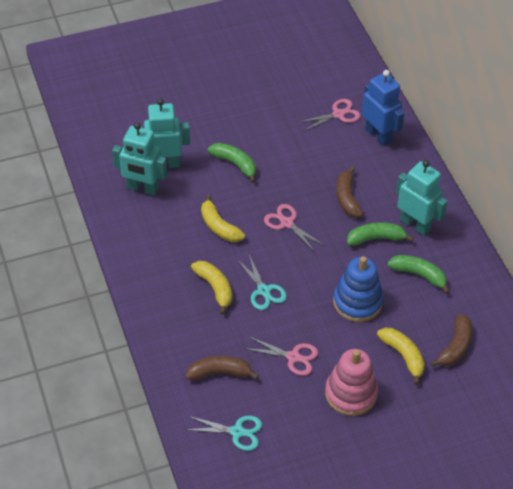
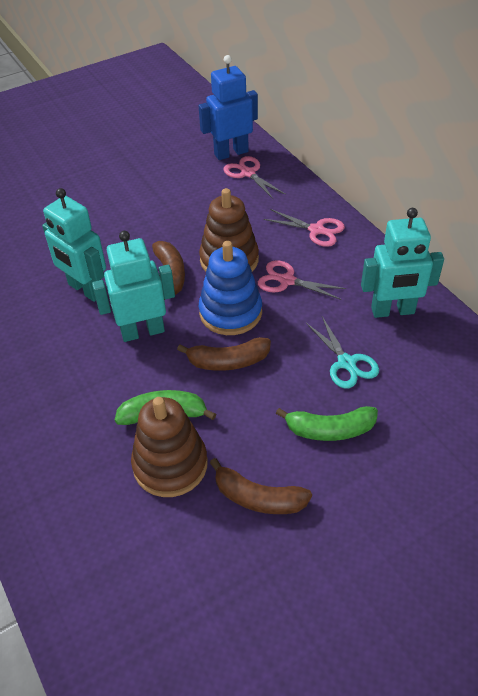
brown stacking toy: none = 0 -> [131,397,208,497] [199,188,259,272] = 2
green banana: [208,143,256,183] [347,222,414,246] [387,255,450,294] = 3 -> [115,390,216,425] [276,406,378,441] = 2
pink stacking toy: [325,349,378,416] = 1 -> none = 0
turquoise scissors: [185,416,262,451] [237,255,287,310] = 2 -> [306,317,379,388] = 1
yellow banana: [191,261,232,315] [201,194,245,242] [377,328,425,385] = 3 -> none = 0

